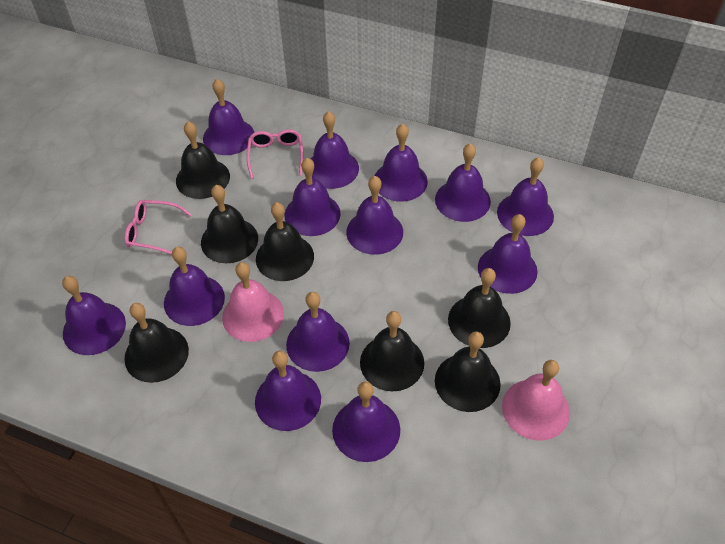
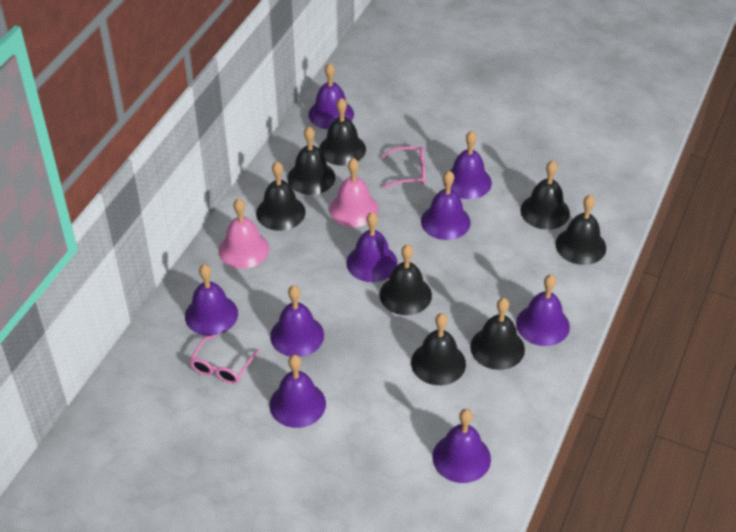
black bell: [124,303,189,383] [176,121,230,199] [201,185,258,263] [256,202,314,281] [360,311,424,391] [435,332,501,412] [448,268,511,348] = 7 -> [256,162,306,231] [287,127,335,195] [319,98,366,166] [380,244,432,315] [411,313,466,385] [470,298,525,370] [520,160,570,230] [555,195,606,265] = 8
purple bell: [62,276,126,355] [164,247,225,326] [203,79,254,155] [255,351,321,431] [285,158,341,236] [286,292,350,372] [311,111,359,189] [332,381,400,462] [346,176,403,255] [375,124,428,202] [435,143,491,222] [478,214,538,294] [497,157,554,236] = 13 -> [185,264,238,336] [269,355,326,428] [270,285,324,357] [308,63,354,129] [346,212,398,282] [421,171,471,240] [432,409,491,483] [443,131,492,199] [516,275,570,346] = 9

